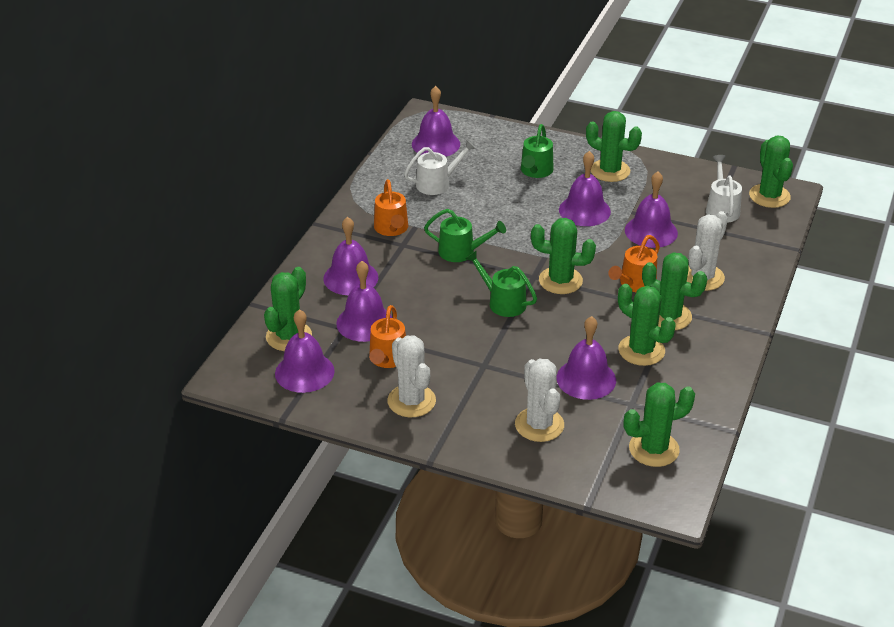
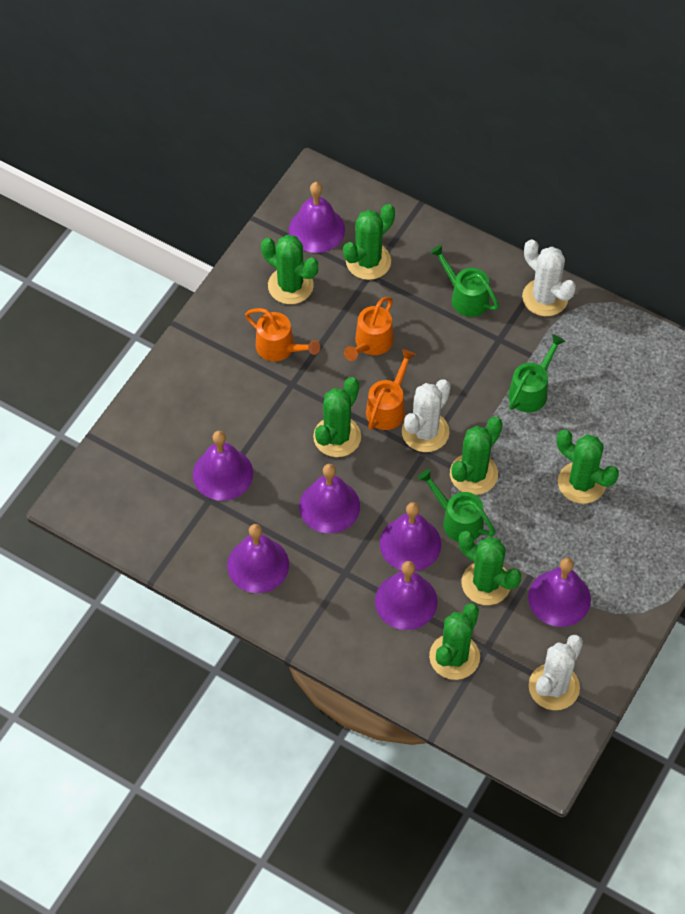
white watering can: [404,140,476,195] [706,155,742,223] = 2 -> none = 0

